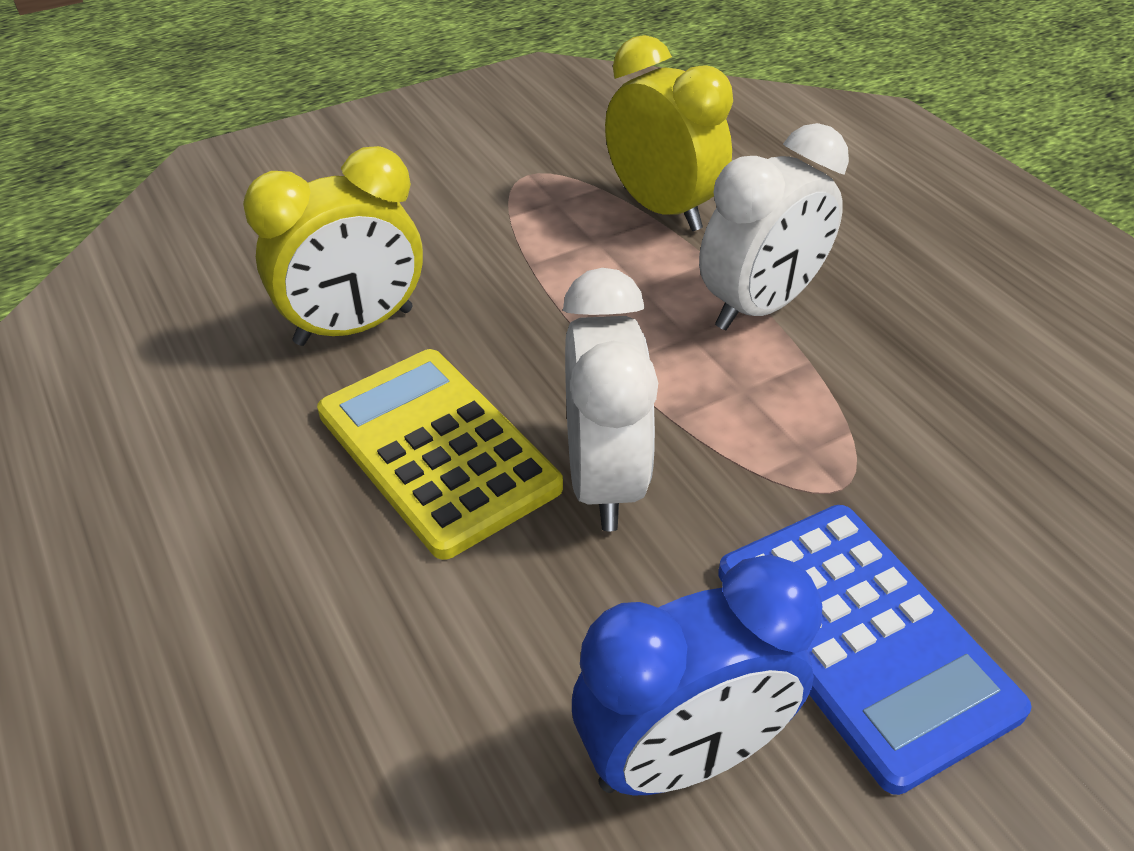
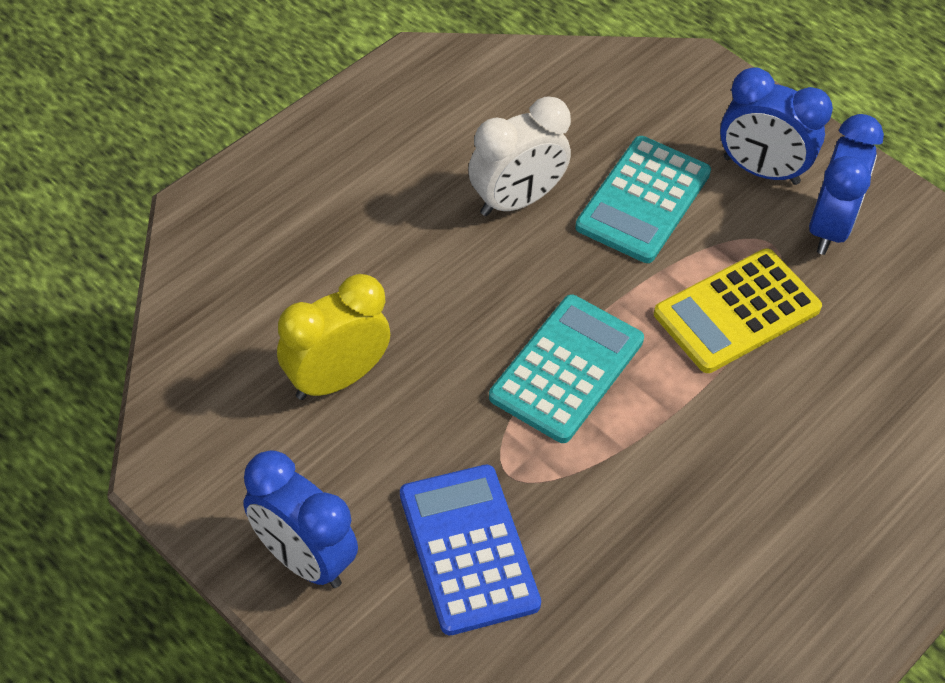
blue clock: [572,555,822,795] = 1 -> [243,450,358,588] [720,68,833,185] [809,114,884,255] = 3
turquoise calculator: none = 0 -> [489,295,644,443] [575,136,711,263] = 2
white clock: [563,268,658,531] [699,123,849,330] = 2 -> [468,97,571,216] = 1
yellow clock: [243,146,423,346] [605,35,733,231] = 2 -> [277,274,390,400] = 1

